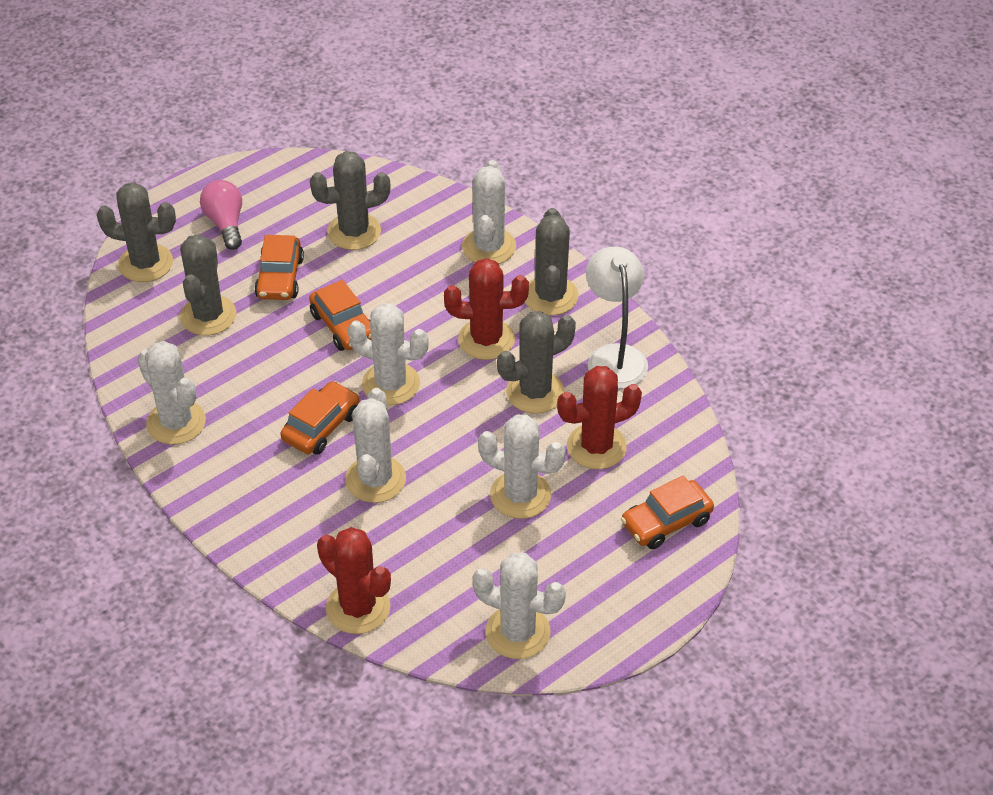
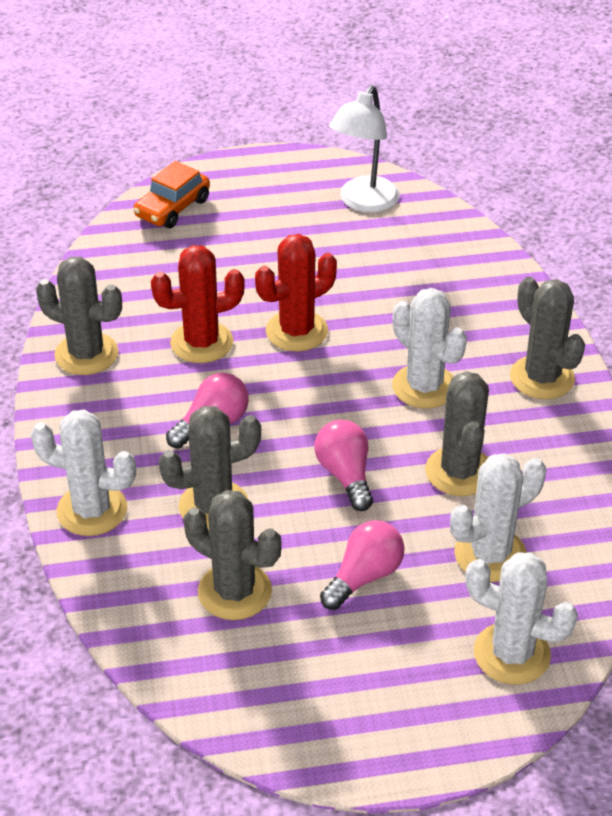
orange car: [254,235,304,300] [280,381,359,455] [309,280,371,351] [621,475,714,549] = 4 -> [133,161,210,228] = 1
pink light bulb: [200,180,242,250] = 1 -> [166,373,249,449] [315,420,373,511] [320,520,404,610] = 3
red cactus: [317,527,391,634] [444,258,529,360] [557,366,642,469] = 3 -> [151,245,245,363] [255,234,337,351] = 2
white cactus: [137,341,206,445] [345,388,406,503] [348,303,429,405] [462,160,516,264] [473,553,566,659] [478,414,566,519] = 6 -> [30,409,136,536] [392,288,467,409] [450,453,546,582] [465,552,578,685] = 4

